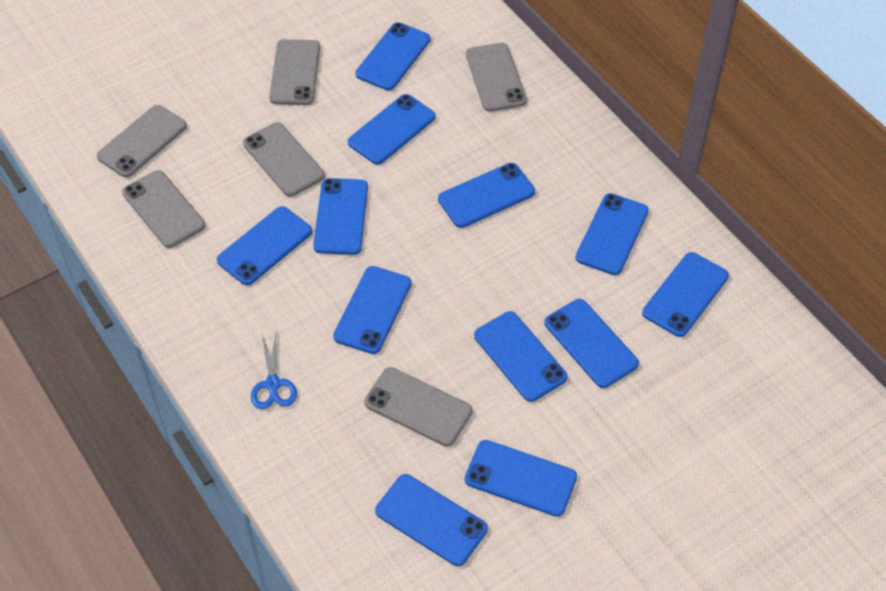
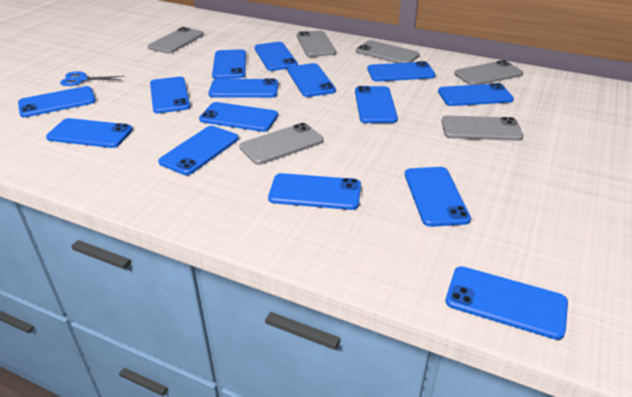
blue phone: [217,206,312,285] [313,178,368,255] [333,266,412,354] [348,94,436,165] [355,22,430,90] [375,474,488,566] [438,163,535,228] [465,440,577,517] [474,311,567,402] [544,299,639,388] [576,193,649,275] [642,252,729,337] = 12 -> [18,86,96,117] [46,118,133,148] [150,77,190,113] [158,126,239,175] [199,102,278,132] [208,78,278,98] [212,49,246,79] [255,42,298,71] [268,173,361,210] [287,63,336,97] [355,86,398,123] [367,61,436,82] [405,167,471,227] [438,83,514,106] [446,266,568,340] = 15

